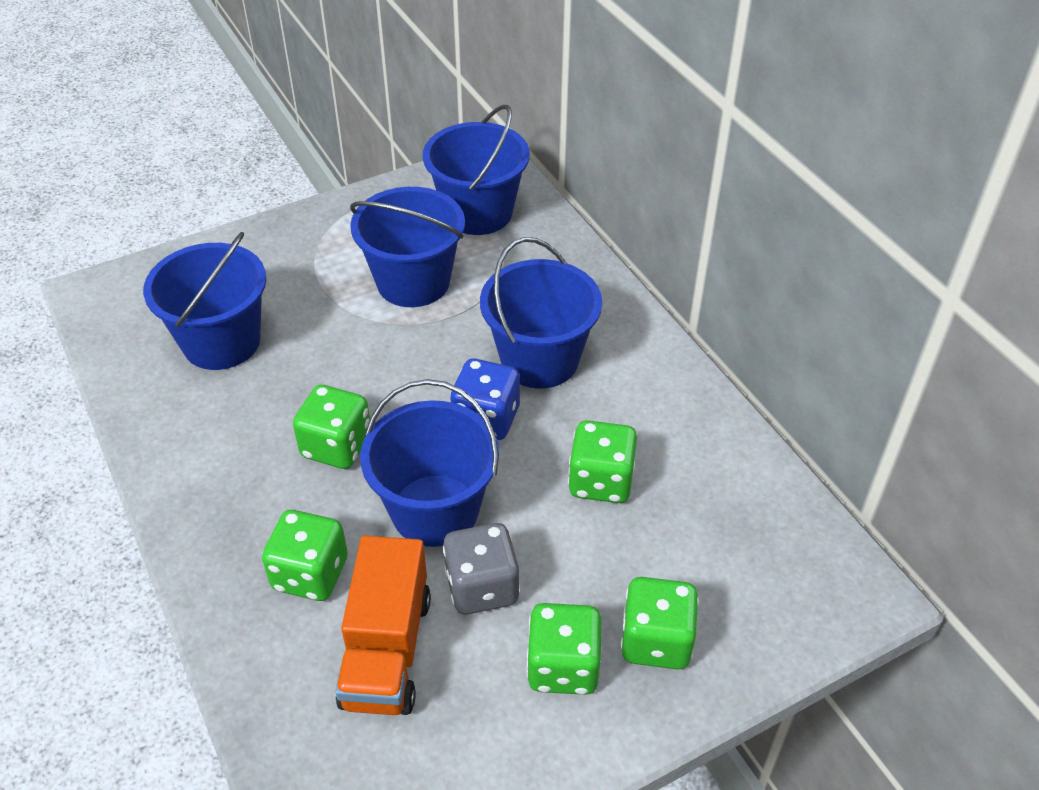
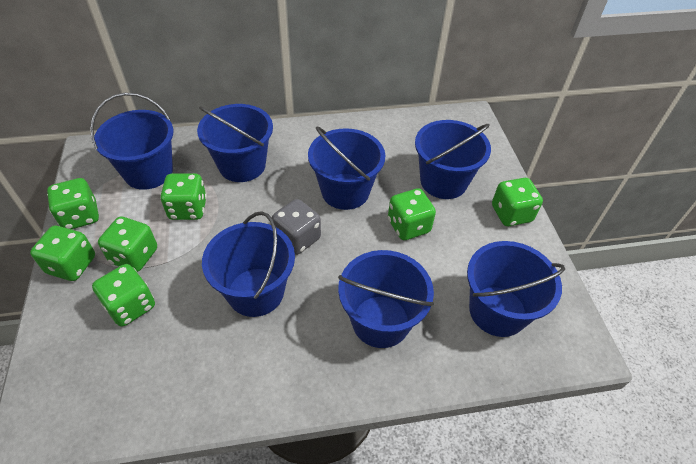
blue bucket: [143,232,266,370] [350,187,465,307] [360,379,499,547] [423,105,530,235] [480,237,602,389] = 5 -> [90,93,174,190] [197,104,273,182] [202,211,295,317] [308,127,385,210] [338,250,434,348] [415,120,491,199] [467,241,565,337] = 7
blue dice: [450,359,520,440] = 1 -> none = 0
green dice: [262,510,348,601] [293,385,370,469] [526,603,602,695] [568,420,637,503] [621,577,699,669] = 5 -> [30,226,95,281] [47,178,99,229] [92,264,155,327] [98,216,157,272] [160,173,207,220] [388,188,436,240] [492,178,543,226] = 7
orange truck: [335,536,431,715] = 1 -> none = 0

